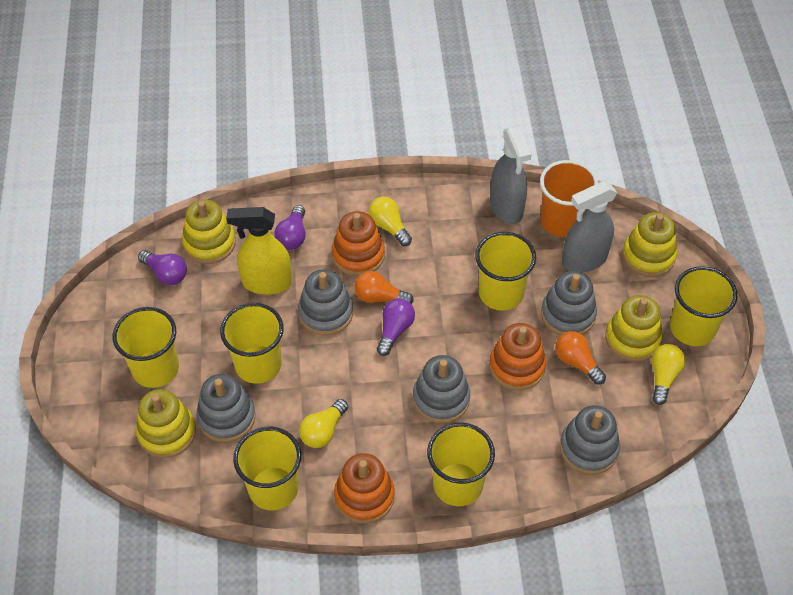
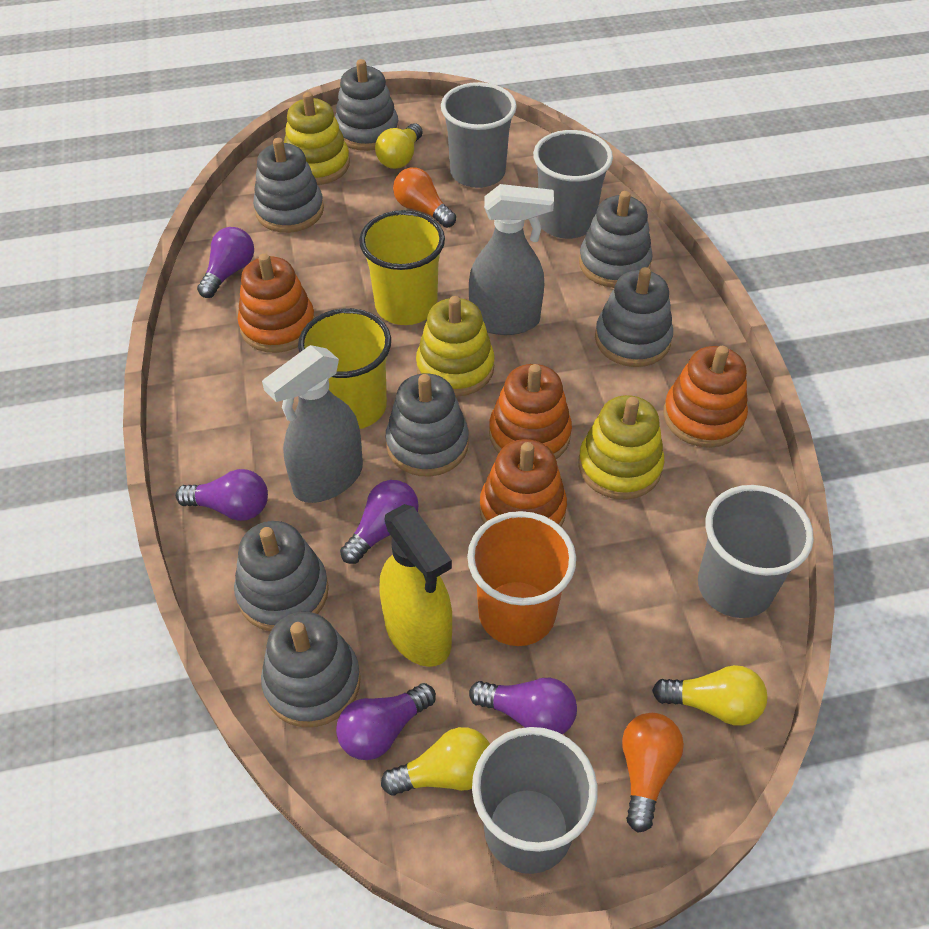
grey cup: none = 0 -> [441,82,517,188] [472,727,598,874] [533,130,613,239] [698,485,814,618] = 4
grey stacking toy: [196,374,256,442] [298,269,353,336] [413,355,470,423] [541,271,597,336] [560,405,620,475] = 5 -> [234,521,329,631] [253,138,324,233] [261,612,361,727] [335,59,399,151] [386,373,469,477] [579,191,653,288] [595,267,673,367] = 7
orange stacking toy: [332,211,385,276] [334,453,395,524] [489,323,546,390] = 3 -> [238,253,315,353] [480,439,567,527] [489,364,572,459] [664,346,748,448] = 4
purple light bulb: [138,250,187,285] [274,205,306,250] [377,298,415,356] = 3 -> [176,469,268,521] [197,227,254,298] [336,683,436,760] [340,480,419,564] [469,678,577,734] = 5
yellow cup: [113,307,179,388] [220,303,284,384] [233,427,301,510] [427,422,495,506] [475,232,536,311] [670,266,737,346] = 6 -> [298,308,391,429] [359,210,445,325] = 2
yellow stacking toy: [136,389,196,458] [182,199,236,264] [605,295,663,362] [623,212,677,277] = 4 -> [284,92,350,185] [416,296,495,397] [578,395,664,500] = 3

